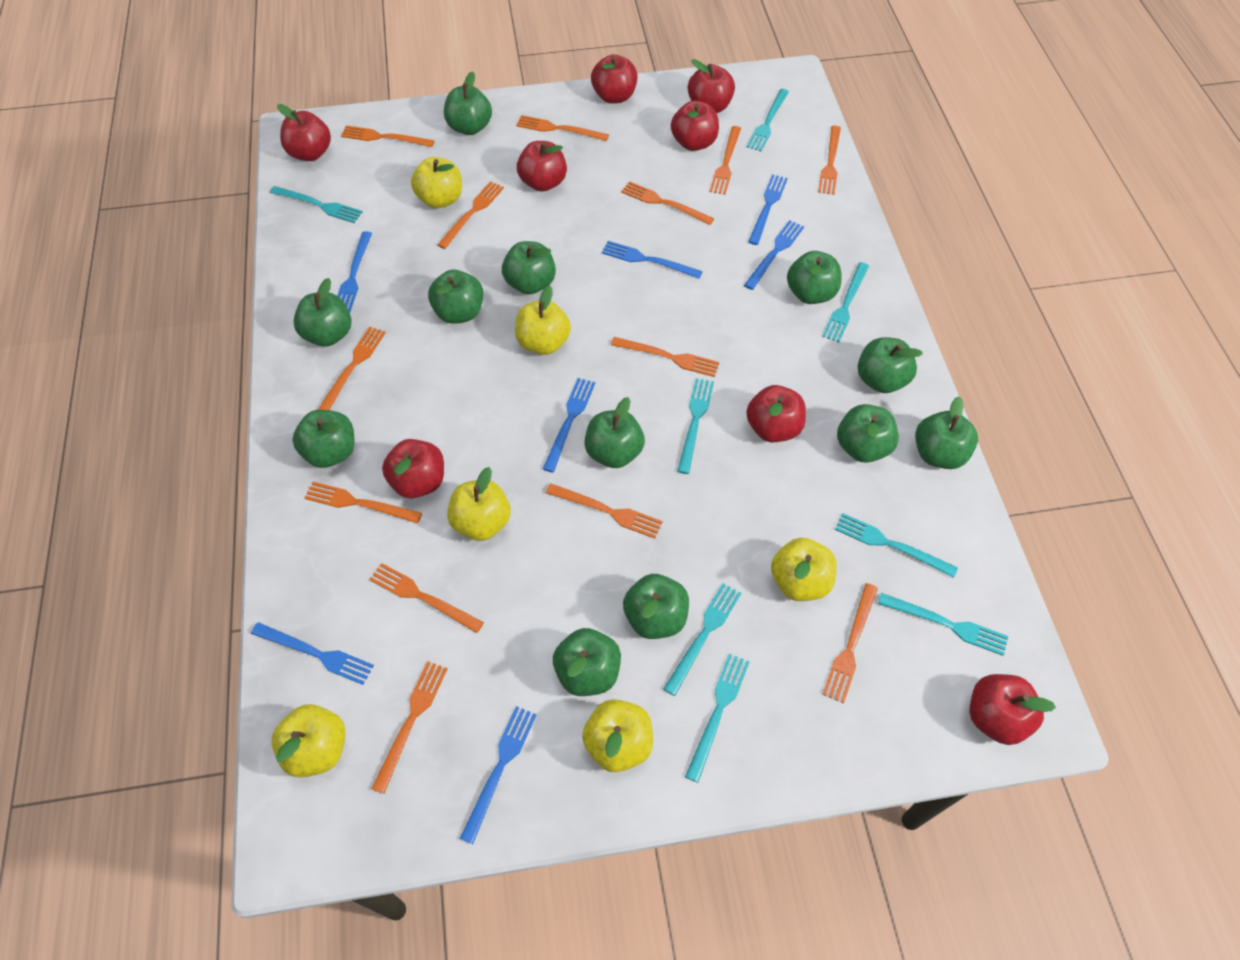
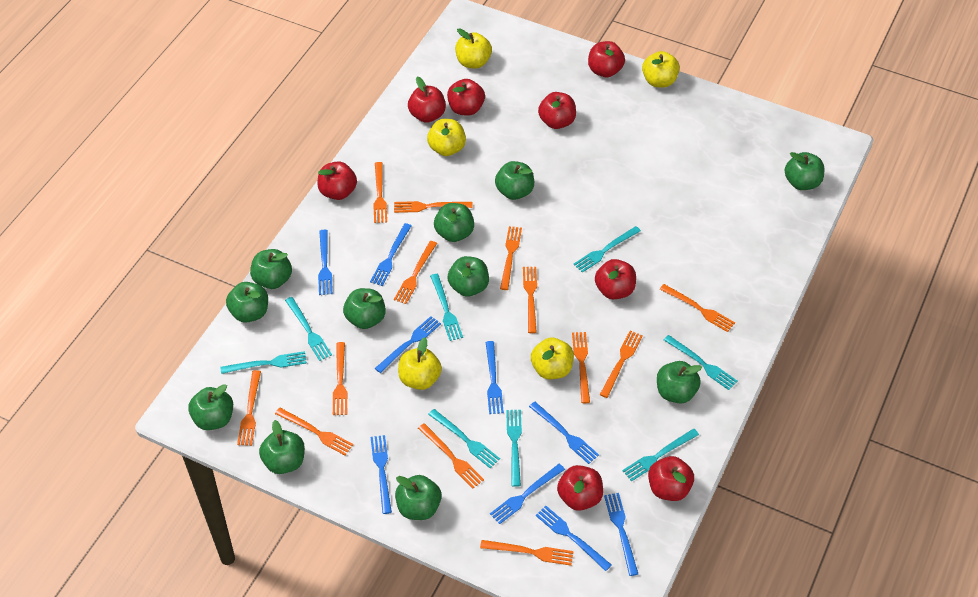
blue fork: [251,622,374,685] [337,231,372,312] [460,706,536,844] [543,378,595,472] [602,241,703,279] [744,220,804,290] [748,174,788,245] = 7 -> [318,230,333,295] [370,223,412,286] [370,435,392,514] [375,316,441,373] [486,341,504,414] [490,464,565,524] [529,402,599,464] [535,506,612,571] [604,493,638,576] = 9
green apple: [292,410,355,468] [293,278,351,347] [428,270,483,324] [444,71,492,135] [502,241,556,294] [553,628,621,696] [584,397,645,468] [623,574,689,639] [787,251,842,304] [837,404,899,463] [858,337,923,393] [915,397,978,469] = 12 -> [188,384,233,430] [226,282,268,323] [250,249,292,289] [259,420,305,474] [343,288,386,329] [395,475,442,520] [434,203,474,242] [448,256,489,297] [495,161,534,200] [657,361,702,404] [785,152,824,190] = 11
yellow apple: [271,704,346,777] [411,157,462,208] [447,467,511,541] [515,285,571,355] [582,699,653,772] [771,538,837,601] = 6 -> [398,337,442,390] [427,119,466,156] [455,28,492,69] [531,337,574,379] [642,51,680,88] = 5

